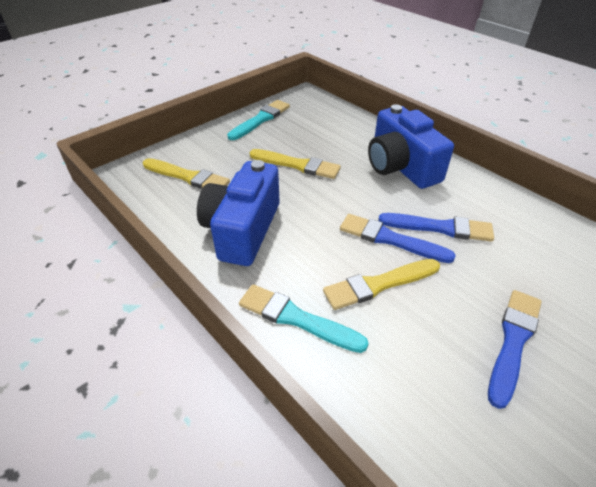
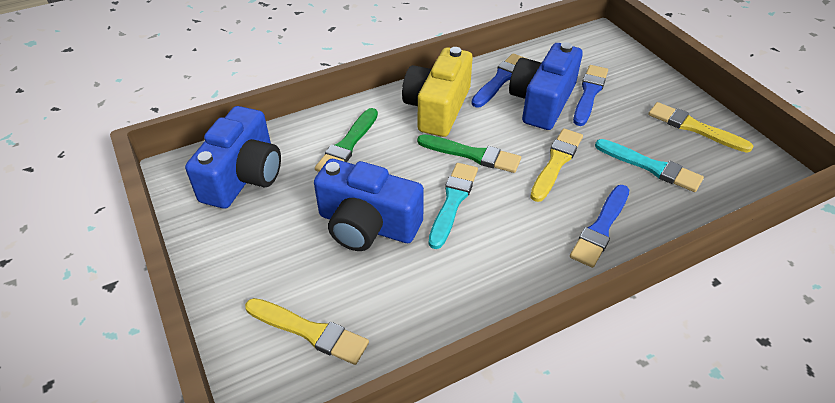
blue camera: [197,160,279,266] [368,104,454,189] = 2 -> [185,106,281,209] [314,159,424,251] [509,42,583,130] = 3
green brush: none = 0 -> [315,108,378,172] [417,134,521,173] = 2
yellow camera: none = 0 -> [402,47,473,137] = 1

